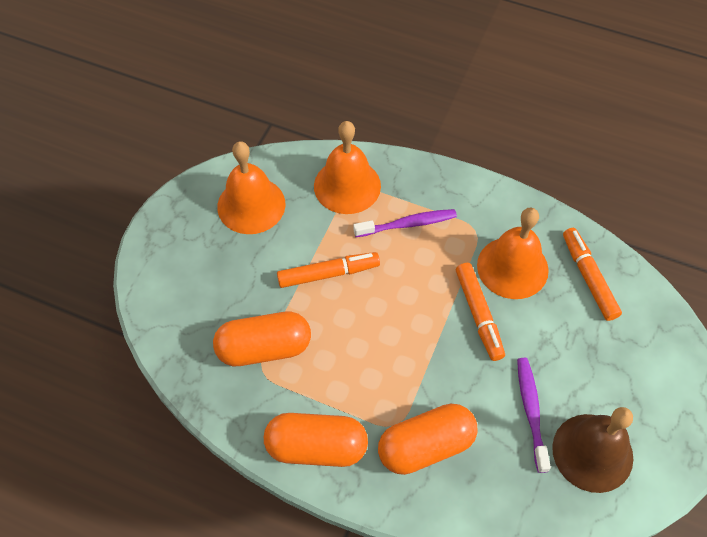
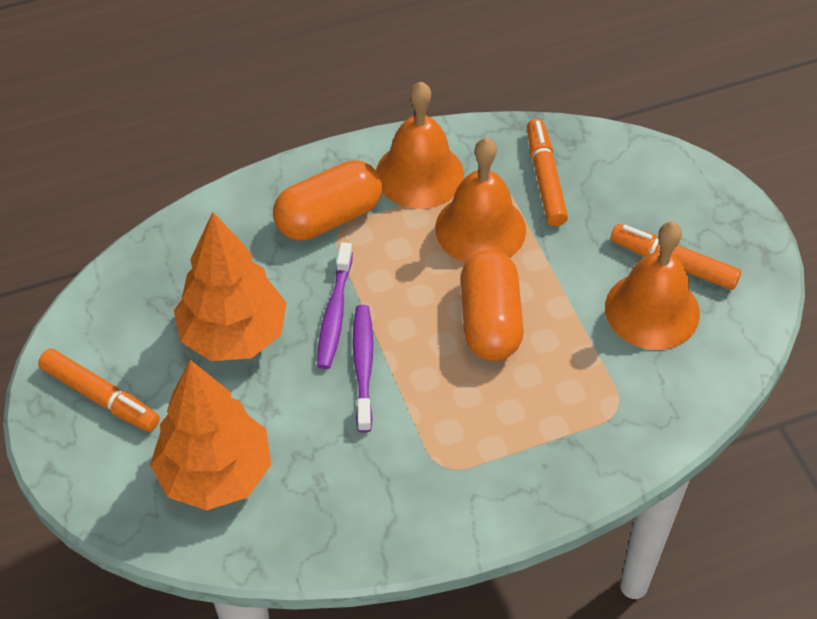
brown bell: [552,407,633,493] = 1 -> none = 0
orange capsule: [213,312,311,366] [264,413,368,467] [378,403,477,475] = 3 -> [273,160,382,240] [461,249,523,361] = 2
orange tree: none = 0 -> [150,360,271,511] [174,212,287,361] = 2

